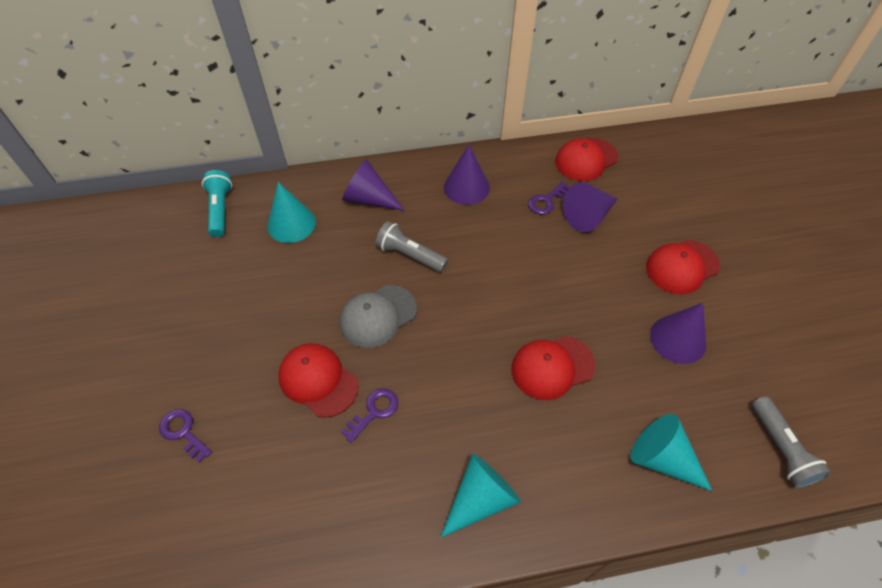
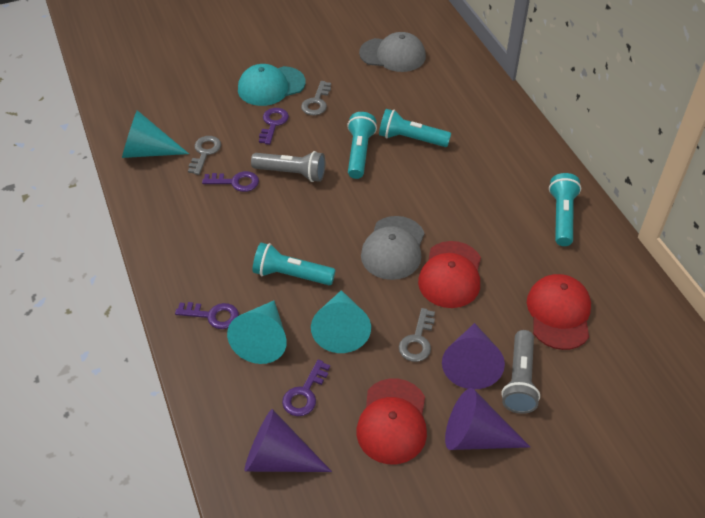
grey cap: [340,285,417,348] = 1 -> [359,32,426,72] [361,216,425,280] = 2
grey key: none = 0 -> [188,136,221,175] [301,81,331,115] [399,308,435,362] = 3
purple cone: [342,159,405,211] [444,145,490,205] [563,183,617,232] [650,303,706,364] = 4 -> [245,409,332,472] [442,323,505,389] [445,388,530,450] = 3
purple key: [159,409,212,463] [341,388,398,443] [528,181,570,215] = 3 -> [175,302,239,329] [202,171,259,192] [259,108,289,145] [282,359,330,416] = 4
red cap: [278,343,359,418] [511,336,595,400] [555,138,618,181] [646,240,720,294] = 4 -> [357,378,427,464] [418,241,481,308] [527,274,591,350] = 3
turquoise cap: none = 0 -> [238,64,306,106] = 1
turquoise flashlight: [202,170,232,237] = 1 -> [252,243,336,285] [347,112,377,179] [379,109,451,147] [549,173,581,246] = 4

